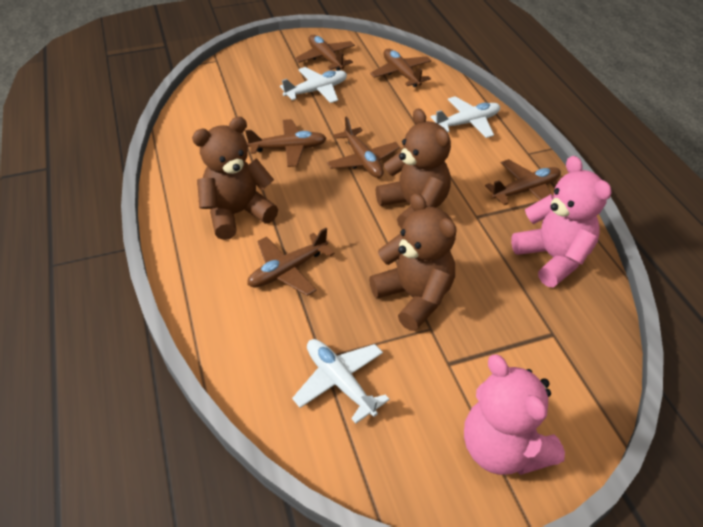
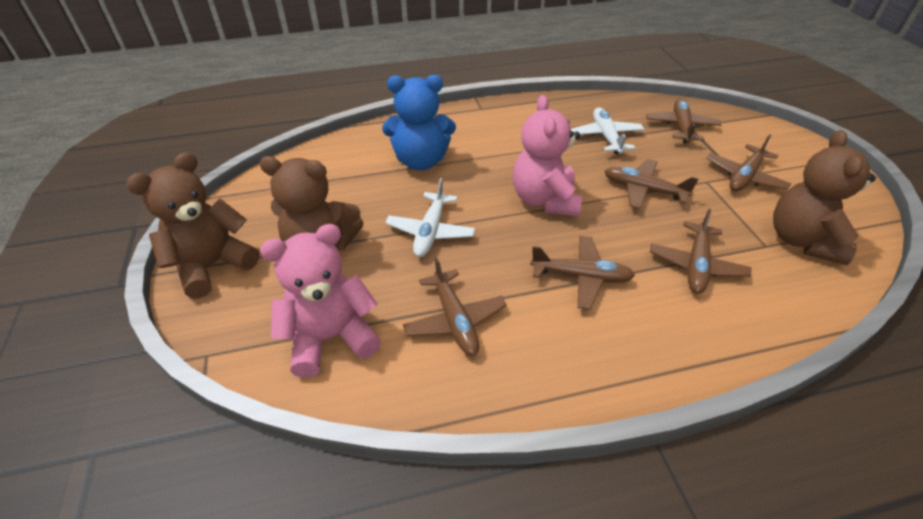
blue teddy bear: none = 0 -> [382,75,456,170] = 1
white plane: [280,67,347,103] [292,339,390,424] [431,96,500,138] = 3 -> [385,178,475,257] [571,108,644,154] = 2

